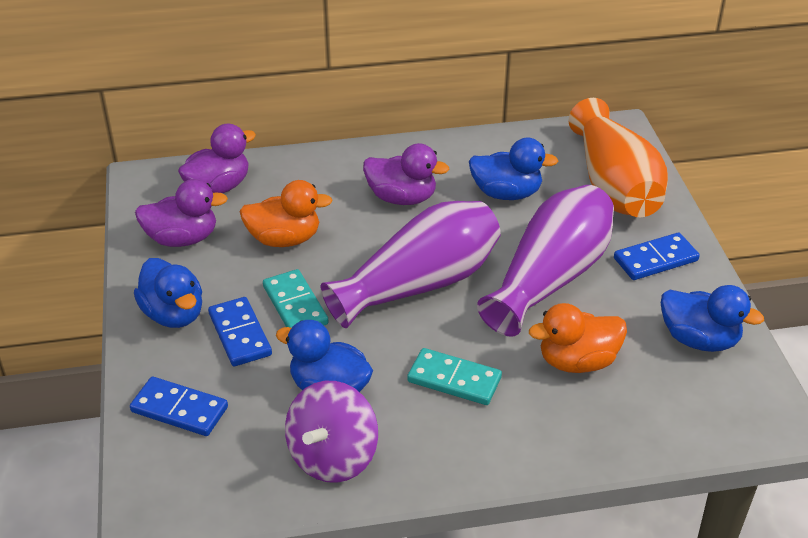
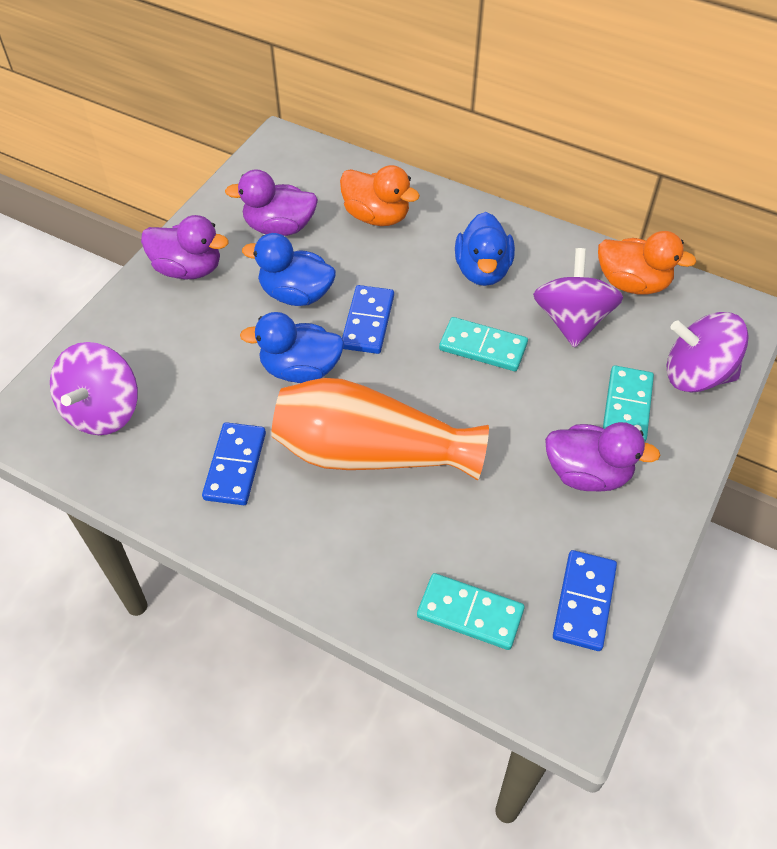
blue duck: [134,258,202,328] [276,320,373,392] [469,138,558,200] [661,285,764,352] = 4 -> [240,312,344,383] [242,233,336,306] [455,212,515,286] = 3
purple spinning top: [285,381,378,483] = 1 -> [50,342,138,435] [533,248,623,348] [666,312,749,392] = 3
purple vase: [321,201,501,328] [477,185,614,337] = 2 -> none = 0
turquoise domino: [263,269,328,328] [407,348,502,405] = 2 -> [417,573,525,650] [439,317,528,371] [603,365,654,442] = 3

